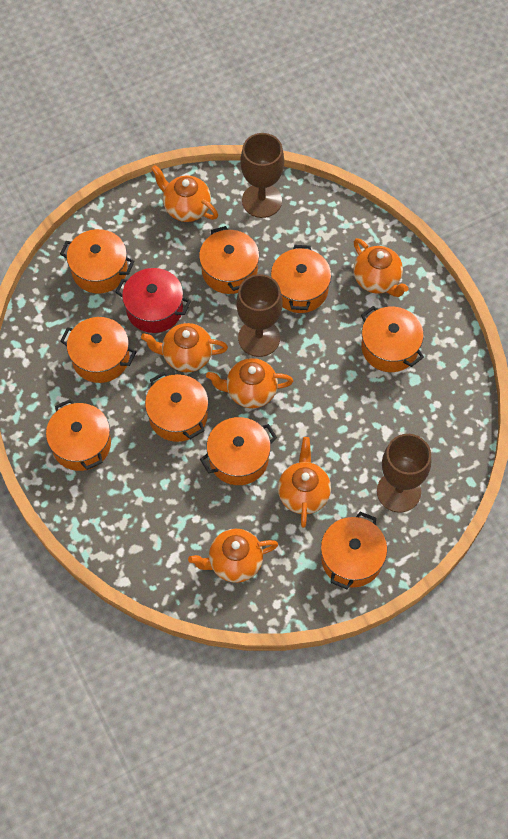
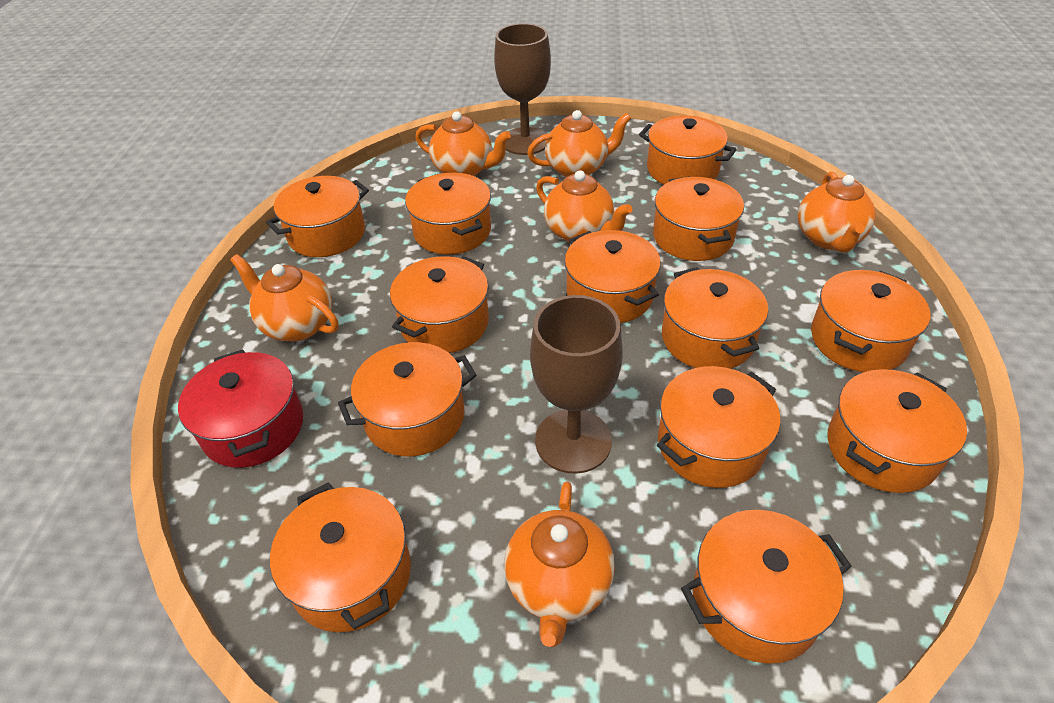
brown goblet: [236,274,283,357] [240,133,284,218] [377,434,431,513] = 3 -> [494,23,551,155] [530,295,623,474] = 2
orange pot: [46,399,111,471] [60,229,134,293] [60,317,136,383] [145,372,209,442] [199,226,259,294] [200,417,277,485] [271,245,331,313] [321,512,387,589] [361,306,424,372] = 9 -> [266,176,369,257] [270,482,411,632] [338,342,477,457] [390,256,489,353] [405,173,491,255] [565,230,661,323] [639,115,737,184] [653,176,744,261] [657,366,780,488] [662,267,768,369] [681,510,852,664] [811,270,930,372] [827,369,967,493] = 13

